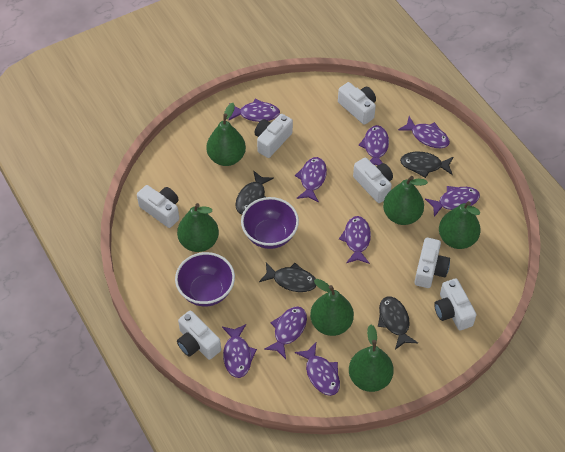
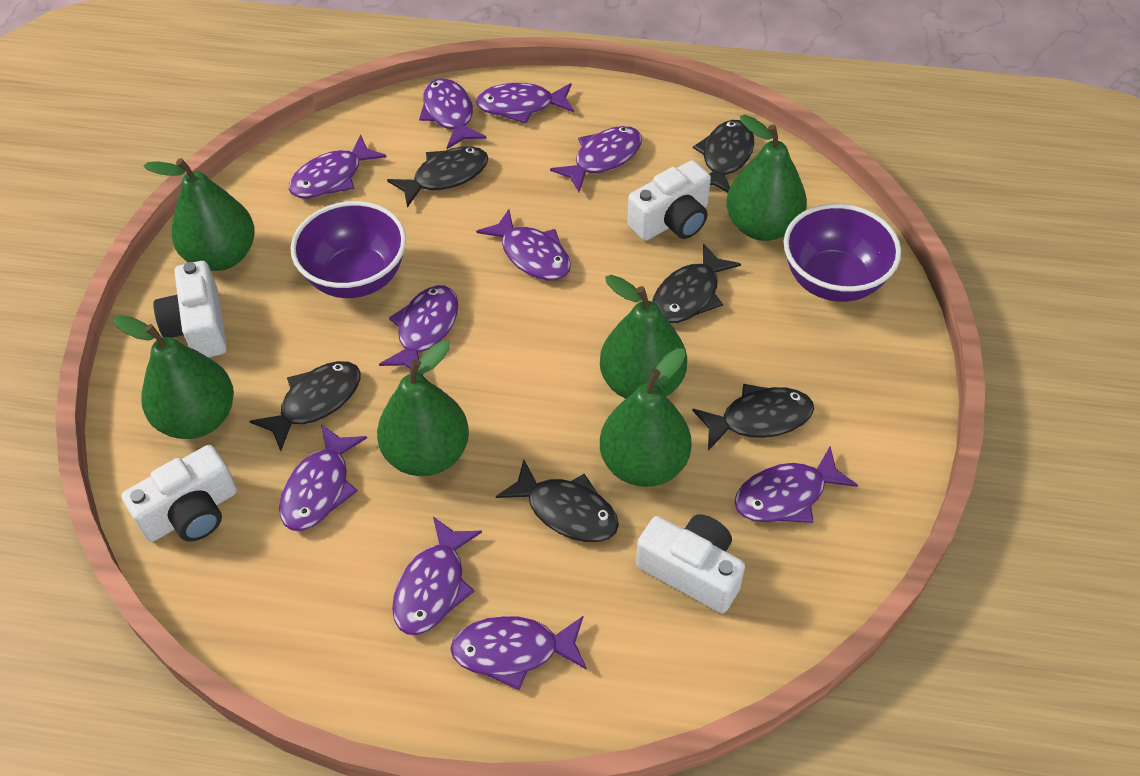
black fish: [235,170,274,214] [259,263,317,292] [378,296,418,350] [400,152,453,178] = 4 -> [250,361,360,451] [387,146,488,208] [496,459,619,542] [652,243,741,323] [692,384,814,450] [693,120,754,193] = 6
purple fish: [222,324,257,378] [228,99,280,122] [264,306,307,359] [295,157,327,203] [295,343,340,396] [339,216,371,264] [358,125,389,166] [398,116,450,148] [425,186,480,217] = 9 -> [279,424,367,531] [289,134,387,199] [379,285,458,376] [392,516,482,635] [419,78,486,149] [450,616,587,690] [476,83,574,124] [476,209,571,281] [550,126,642,192] [734,447,858,523] = 10
white camera: [137,185,179,228] [177,311,221,360] [255,114,293,158] [338,82,376,125] [353,157,393,203] [415,238,450,288] [434,278,476,330] = 7 -> [121,445,237,542] [153,261,227,358] [627,160,711,241] [636,514,745,613] = 4

